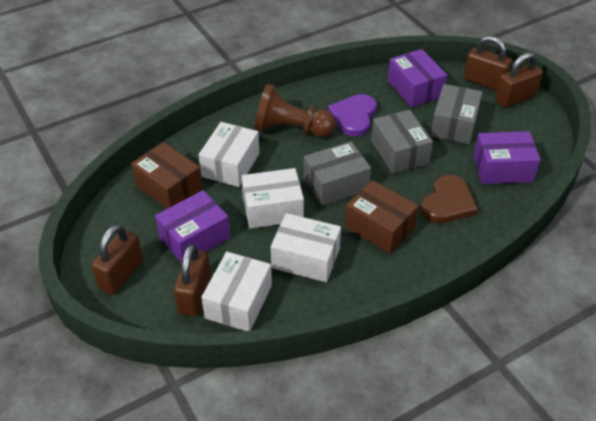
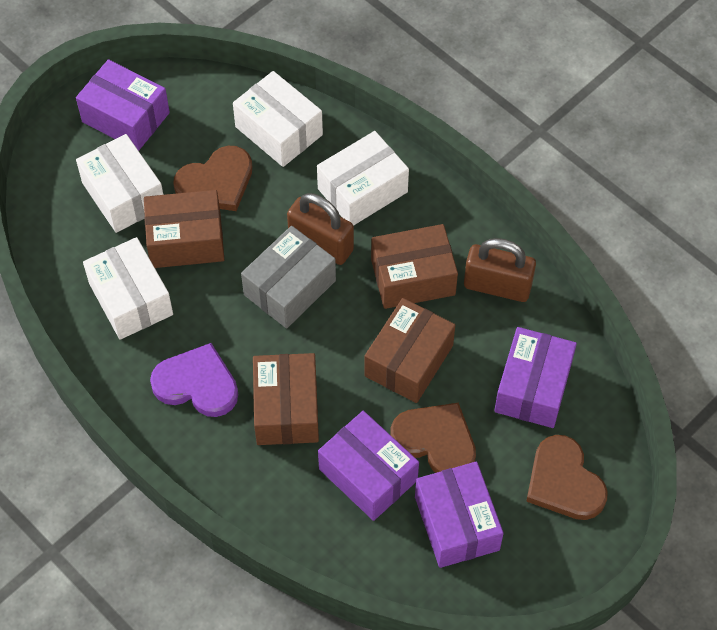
brown box: [131,142,202,209] [345,180,419,254] = 2 -> [144,190,224,268] [253,353,319,445] [364,298,455,403] [371,224,458,309] = 4
brown heart: [421,175,478,223] = 1 -> [173,146,252,211] [390,403,476,473] [526,435,608,520] = 3
brown padlock: [91,224,143,295] [174,244,211,317] [464,36,512,91] [495,52,543,108] = 4 -> [287,193,354,265] [464,238,536,302] = 2
brown pawn: [255,84,335,137] = 1 -> none = 0
grey box: [304,141,371,206] [371,110,433,174] [431,84,482,144] = 3 -> [241,226,336,328] = 1
purple box: [155,190,230,263] [388,49,447,107] [473,131,541,184] = 3 -> [76,59,170,151] [318,411,419,521] [415,462,504,568] [494,327,577,428] = 4

